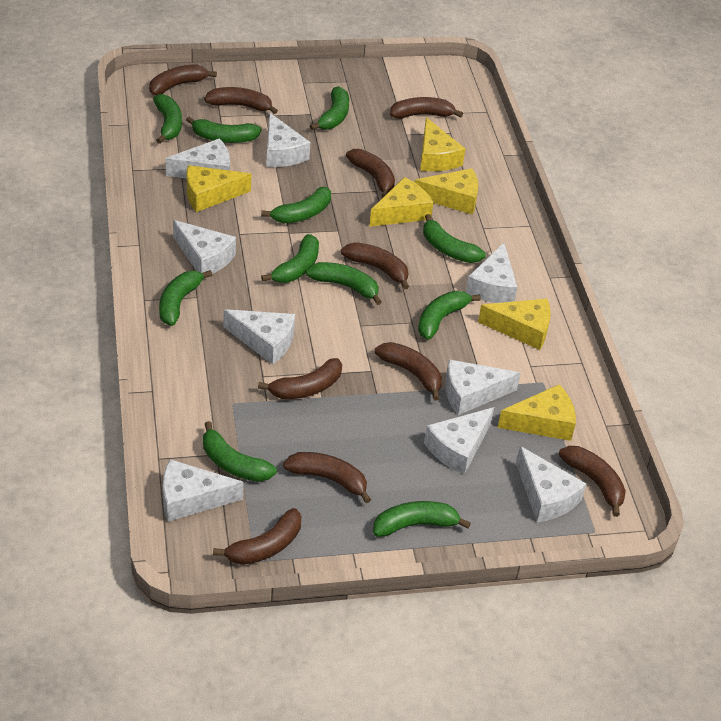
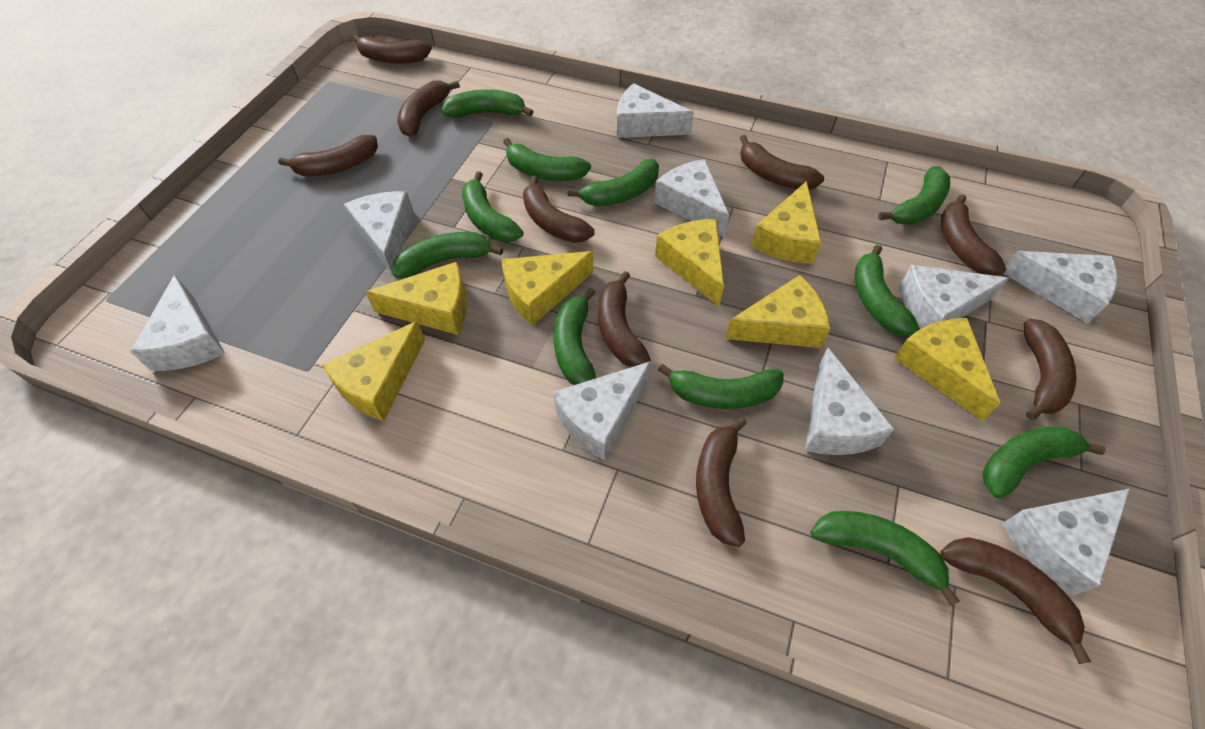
yellow cheese: [187,165,251,212] [369,177,433,227] [415,169,478,215] [420,117,465,171] [478,299,551,350] [498,384,576,441] = 6 -> [322,321,425,421] [365,262,467,335] [501,251,593,326] [655,219,724,306] [725,275,831,348] [751,181,822,264] [894,318,1000,421] = 7

